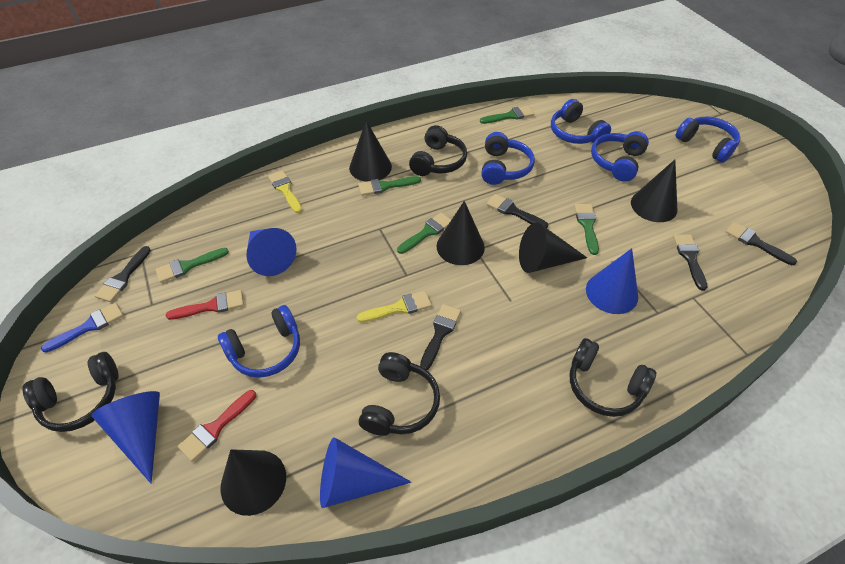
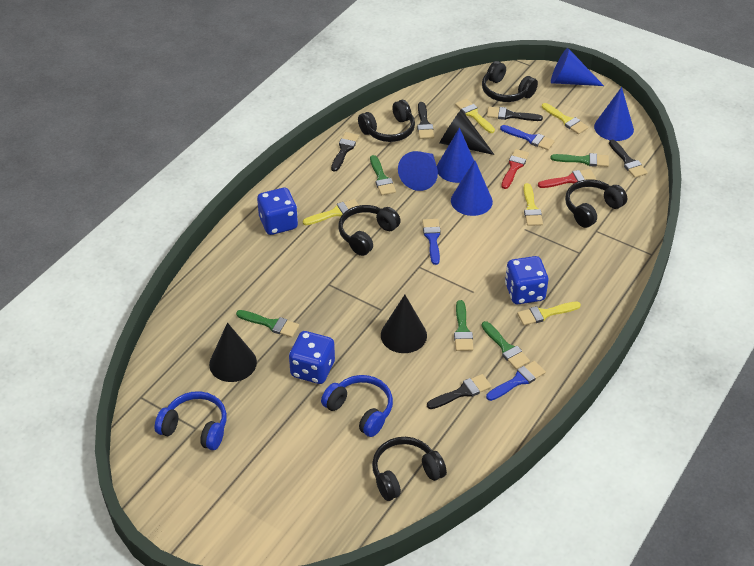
black cone: [220,449,286,516] [349,121,392,182] [437,201,485,265] [519,222,587,273] [631,160,677,222] = 5 -> [209,323,257,382] [381,295,427,353] [440,109,494,155] = 3
black headphones: [22,352,118,432] [359,352,440,436] [409,125,467,176] [570,338,656,417] = 4 -> [338,205,401,256] [358,100,415,142] [372,437,447,501] [482,61,538,102] [565,179,627,228] = 5
blue brush: [41,302,124,353] = 1 -> [422,219,441,265] [486,361,546,401] [500,125,555,150] = 3
blue cone: [91,391,160,484] [247,228,297,276] [320,437,412,508] [586,248,638,314] = 4 -> [398,151,438,191] [437,128,474,183] [451,160,493,216] [551,48,604,86] [594,87,634,141] = 5
blue dice: none = 0 -> [257,188,298,235] [289,331,335,384] [505,256,548,304] = 3
blue headphones: [218,305,300,378] [481,132,535,185] [551,99,611,144] [591,131,649,182] [675,117,741,163] = 5 -> [154,391,227,450] [321,375,393,437] = 2
yellow brush: [268,170,302,213] [357,291,432,322] = 2 -> [303,199,359,225] [455,99,495,133] [517,302,581,326] [523,183,543,226] [542,103,588,134] = 5

